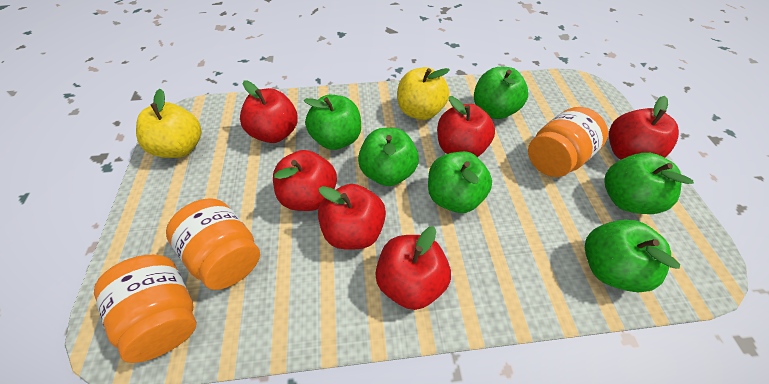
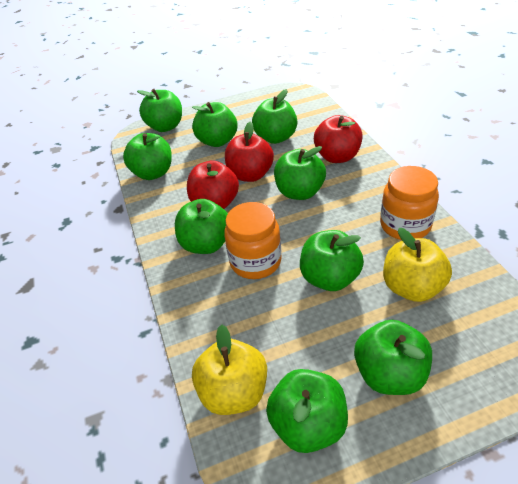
green apple: [304,95,361,150] [358,128,419,186] [428,151,492,213] [474,67,528,119] [585,220,680,292] [604,153,694,214] = 6 -> [123,133,172,180] [137,89,182,132] [175,199,228,254] [192,102,237,147] [252,89,297,144] [266,369,348,453] [274,146,326,200] [300,230,364,291] [354,320,432,395] = 9
orange jar: [94,255,197,363] [166,198,260,290] [528,107,608,177] = 3 -> [224,202,282,279] [380,166,439,240] = 2
red apple: [240,81,298,143] [273,150,337,211] [318,184,386,249] [375,226,451,310] [437,96,495,157] [609,96,679,160] = 6 -> [187,160,239,209] [225,122,274,182] [314,115,363,163] = 3

